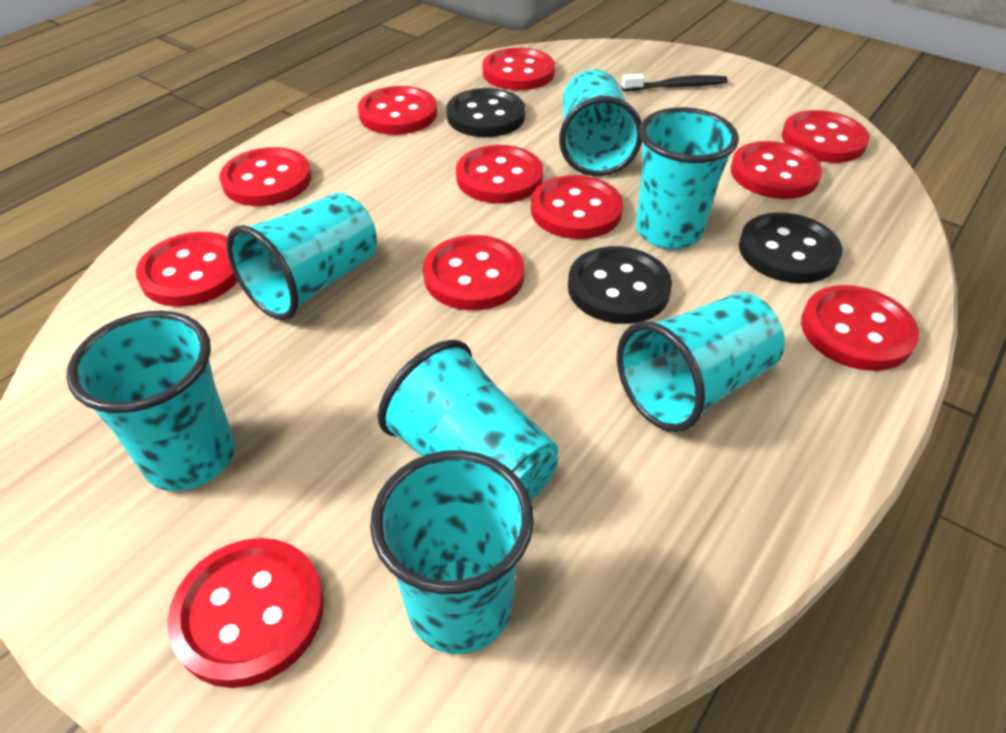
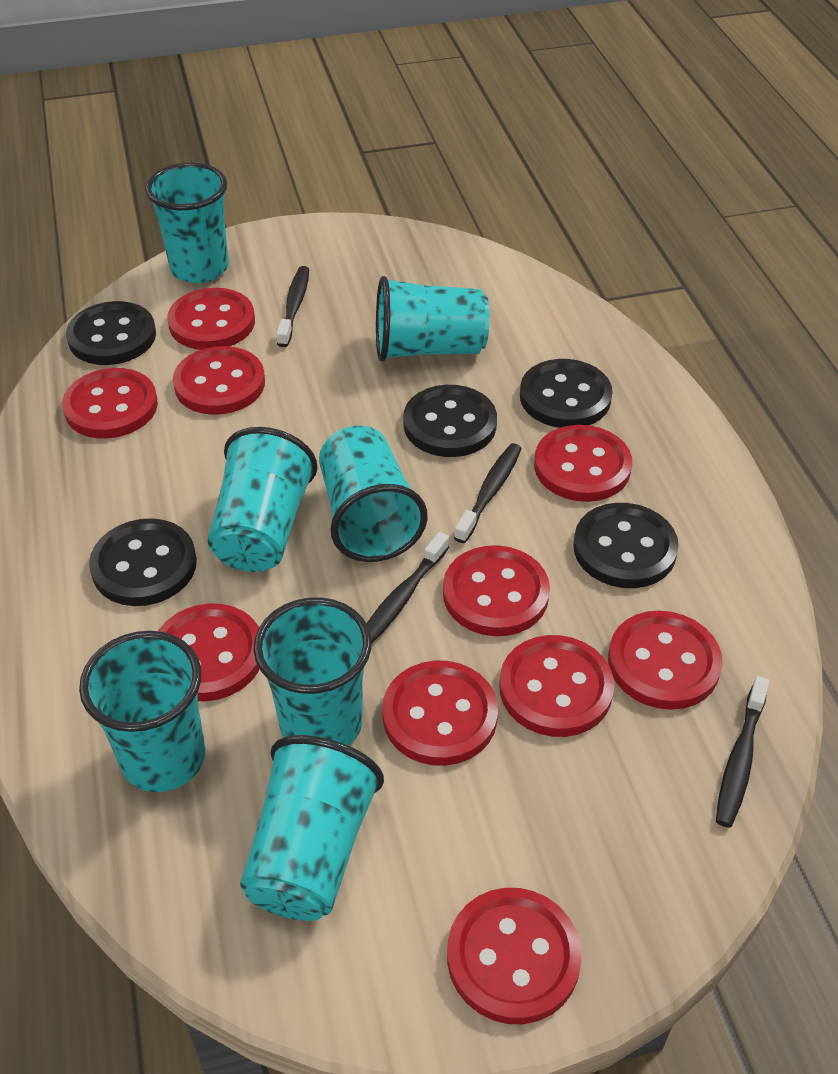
black button: [446,88,525,137] [568,246,672,324] [739,212,842,283] = 3 -> [66,301,156,365] [89,518,197,606] [403,385,497,457] [520,359,613,428] [573,503,679,588] = 5
black toothbrush: [621,73,728,91] = 1 -> [277,266,309,347] [366,532,449,643] [454,443,522,543] [716,676,770,828] = 4
red button: [136,232,238,307] [167,538,324,688] [219,147,311,206] [358,86,437,135] [423,235,524,310] [456,145,543,203] [482,47,555,90] [531,175,623,239] [731,141,822,199] [782,110,870,163] [801,285,919,371] = 11 -> [62,368,158,439] [158,603,259,701] [167,288,255,350] [173,346,265,415] [382,660,498,766] [443,545,550,636] [447,888,582,1024] [499,635,614,737] [534,425,632,502] [608,611,723,710] = 10

